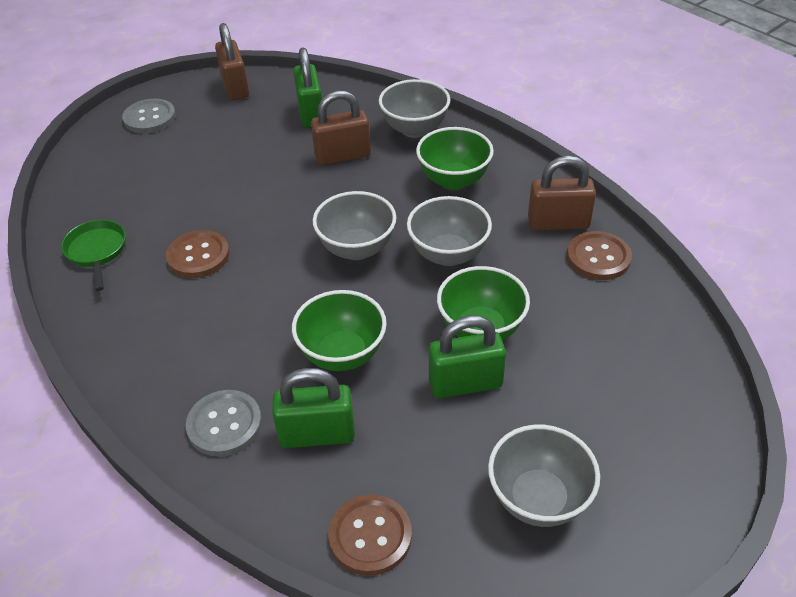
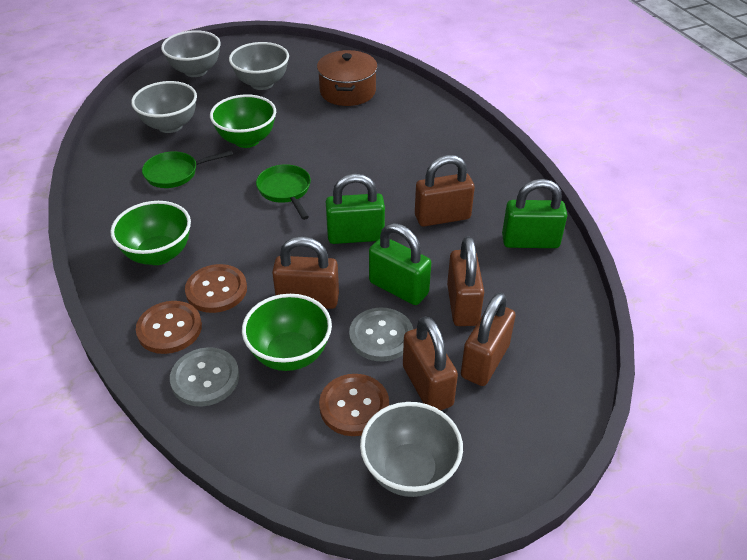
brown padlock: [215,23,249,100] [311,90,371,165] [528,155,596,231] = 3 -> [272,236,339,309] [403,316,458,410] [415,155,475,226] [447,237,484,326] [461,293,516,386] = 5
brown pot: none = 0 -> [317,50,378,106] = 1
green pan: [61,220,126,291] = 1 -> [142,150,233,188] [256,164,311,220] = 2

